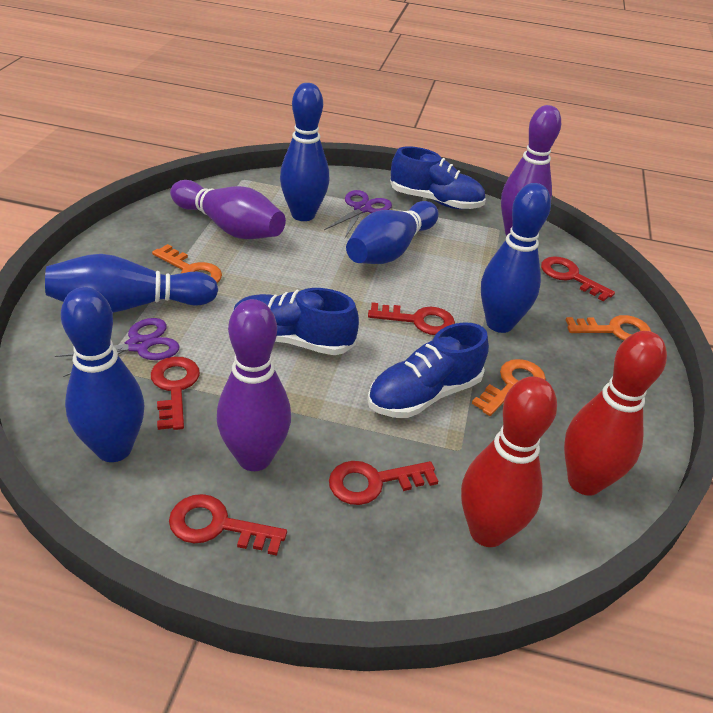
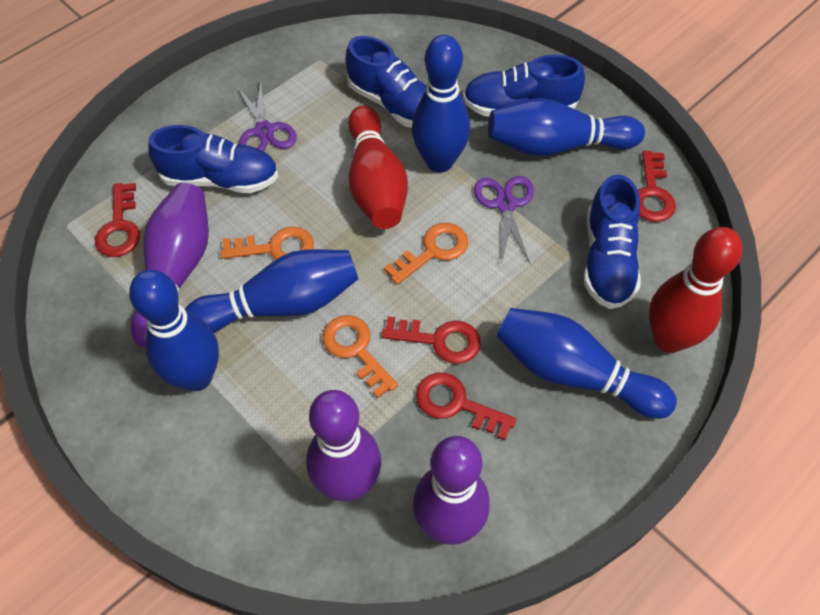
blue shoe: [233,288,359,355] [367,322,489,418] [390,146,486,209] = 3 -> [148,125,279,193] [345,36,427,128] [463,55,585,116] [584,174,640,309] = 4
red key: [151,357,200,430] [169,494,287,556] [329,461,438,505] [368,302,455,335] [541,256,615,302] = 5 -> [95,183,140,257] [382,316,481,364] [416,373,516,440] [638,151,676,222] = 4

